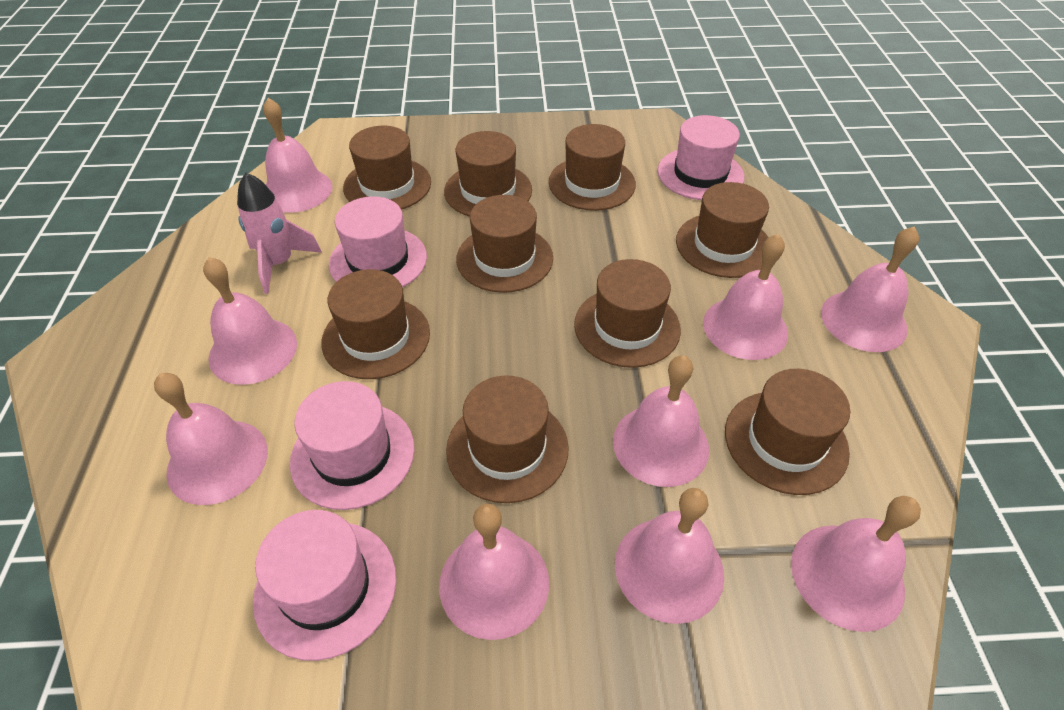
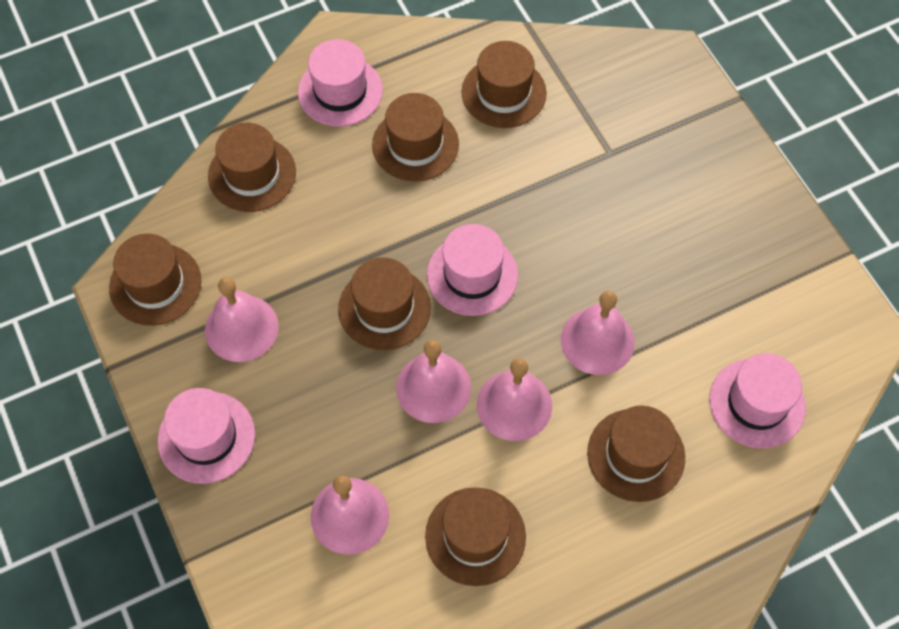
brown hat: [321,269,430,379] [343,126,431,210] [444,131,532,217] [446,375,569,503] [456,195,553,293] [549,124,636,211] [574,259,681,368] [676,182,769,278] [725,369,850,495] = 9 -> [109,234,201,326] [208,123,296,212] [338,257,431,350] [372,93,459,182] [425,487,526,586] [462,41,547,128] [587,406,685,502] = 7
pink bell: [154,373,268,505] [203,257,297,385] [263,98,332,213] [439,504,549,640] [613,355,709,487] [615,488,724,624] [703,234,788,360] [791,496,921,632] [821,226,919,352] = 9 -> [205,277,279,362] [311,476,389,555] [396,340,471,423] [477,358,552,441] [561,291,635,375] = 5
pink rocket: [237,173,322,294] = 1 -> none = 0

